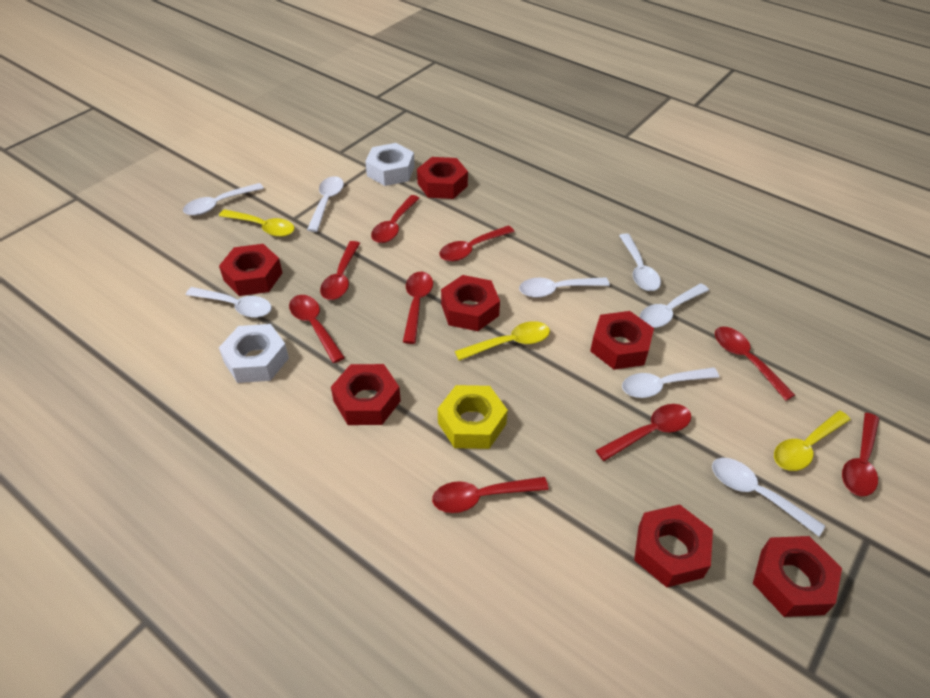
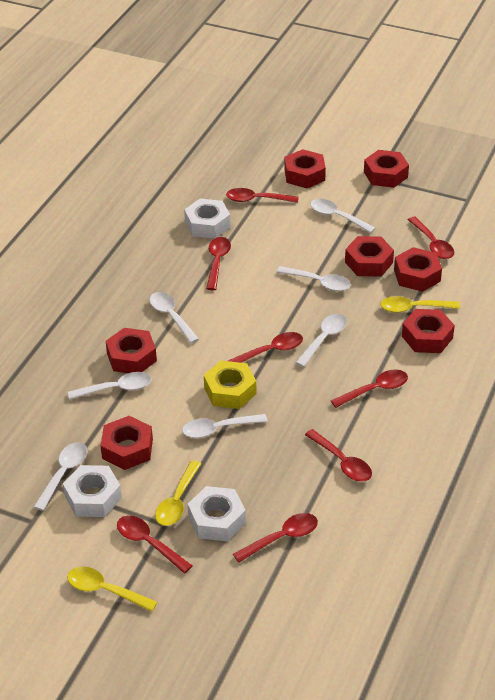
red spoon: [289,295,345,363] [320,241,360,300] [371,195,420,243] [403,272,433,344] [432,477,549,513] [439,225,515,261] [596,404,691,461] [715,327,795,401] [842,413,879,496] = 9 -> [117,515,192,574] [206,237,231,290] [226,188,299,203] [228,332,303,363] [233,513,318,563] [305,429,372,482] [331,369,408,408] [408,217,454,259] = 8
white nut: [219,324,289,383] [365,143,415,186] = 2 -> [63,465,122,517] [184,199,230,239] [188,486,246,541] = 3
white spoon: [183,183,264,216] [186,287,272,318] [307,176,344,232] [519,277,610,298] [619,233,661,291] [622,367,719,398] [639,283,709,328] [712,458,825,536] = 8 -> [33,442,87,511] [68,372,151,400] [149,292,199,343] [182,414,268,438] [277,266,351,291] [295,314,347,367] [310,199,375,233] = 7

